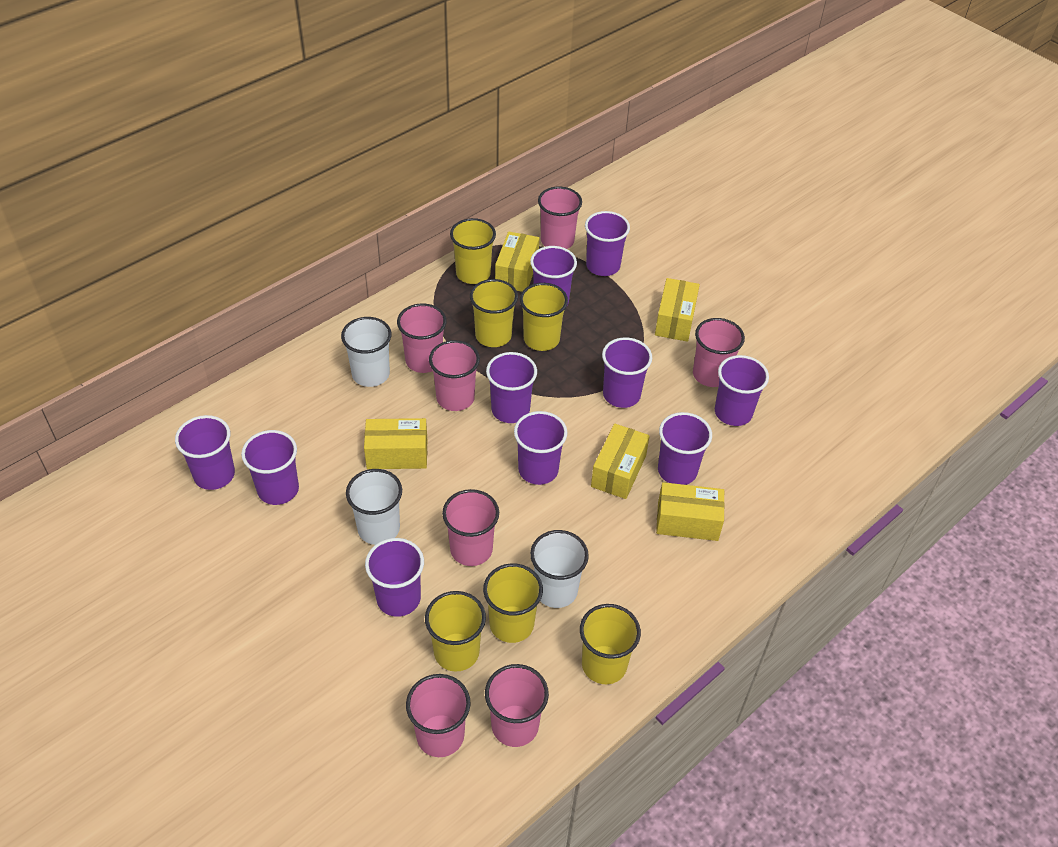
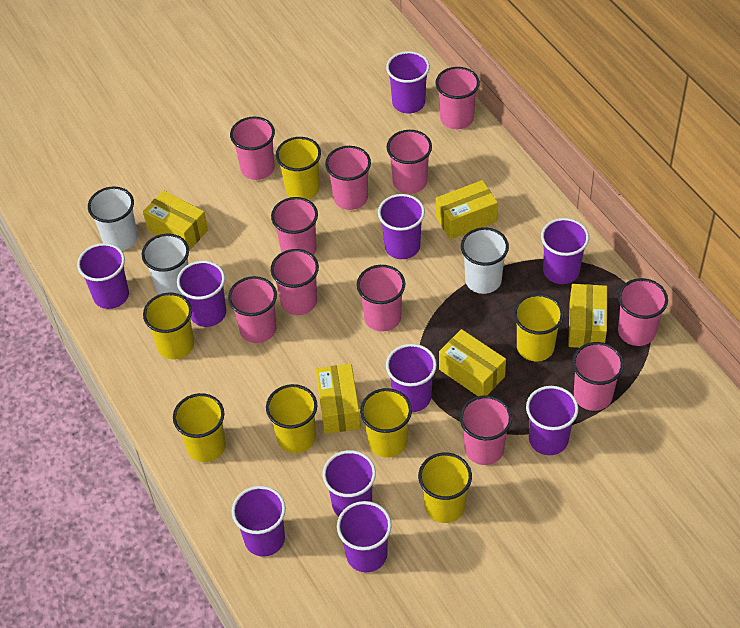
pink cup: [397,303,447,373] [406,674,471,757] [429,340,480,411] [442,489,499,566] [485,664,549,747] [538,187,582,249] [693,318,745,387] = 7 -> [228,276,277,343] [230,116,275,180] [271,197,318,255] [271,249,319,315] [325,146,371,210] [357,265,405,332] [386,130,432,194] [436,67,480,129] [460,395,512,465] [572,342,624,411] [618,278,668,346] = 11
yellow cup: [425,591,486,672] [450,218,496,284] [470,279,518,347] [483,563,543,643] [520,283,568,351] [580,604,641,684] = 6 -> [143,293,194,359] [173,393,226,462] [266,384,317,453] [276,137,321,199] [360,388,412,458] [418,453,472,523] [514,294,564,362] = 7

